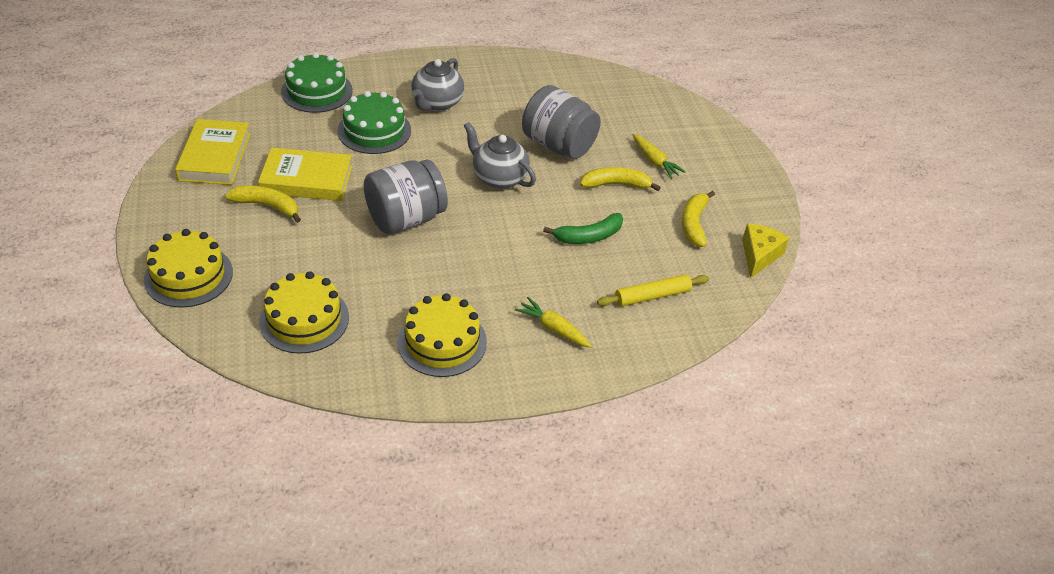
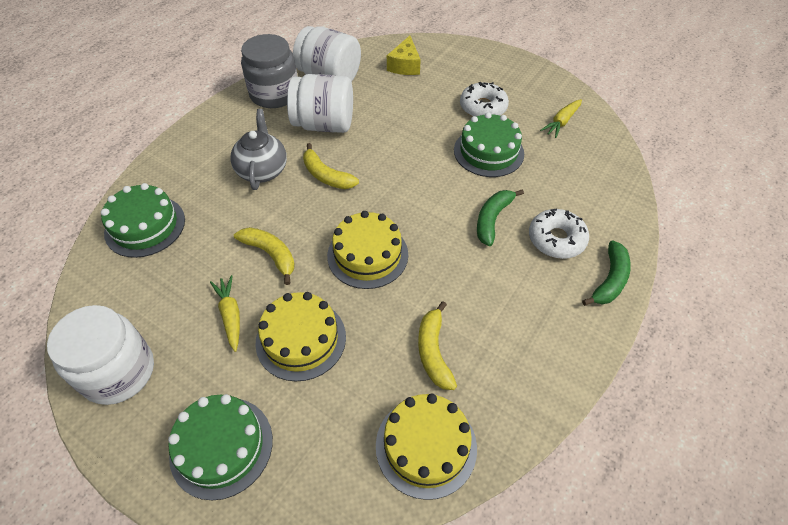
green banana: [543,213,623,244] = 1 -> [477,189,524,246] [582,240,631,306] = 2
green cake: [281,52,352,113] [338,91,411,154] = 2 -> [101,183,185,258] [168,394,273,501] [454,112,524,177] = 3
grey jar: [364,159,448,234] [522,85,601,159] = 2 -> [241,34,298,108] = 1
grey teapot: [411,58,464,111] [463,122,536,189] = 2 -> [230,109,287,190] = 1
white donut: none = 0 -> [460,82,509,117] [529,209,589,259] = 2
white jar: none = 0 -> [47,305,154,405] [287,74,353,133] [293,26,361,82] = 3
yellow book: [175,119,251,185] [258,148,352,201] = 2 -> none = 0
yellow rolling pin: [597,274,709,307] = 1 -> none = 0

